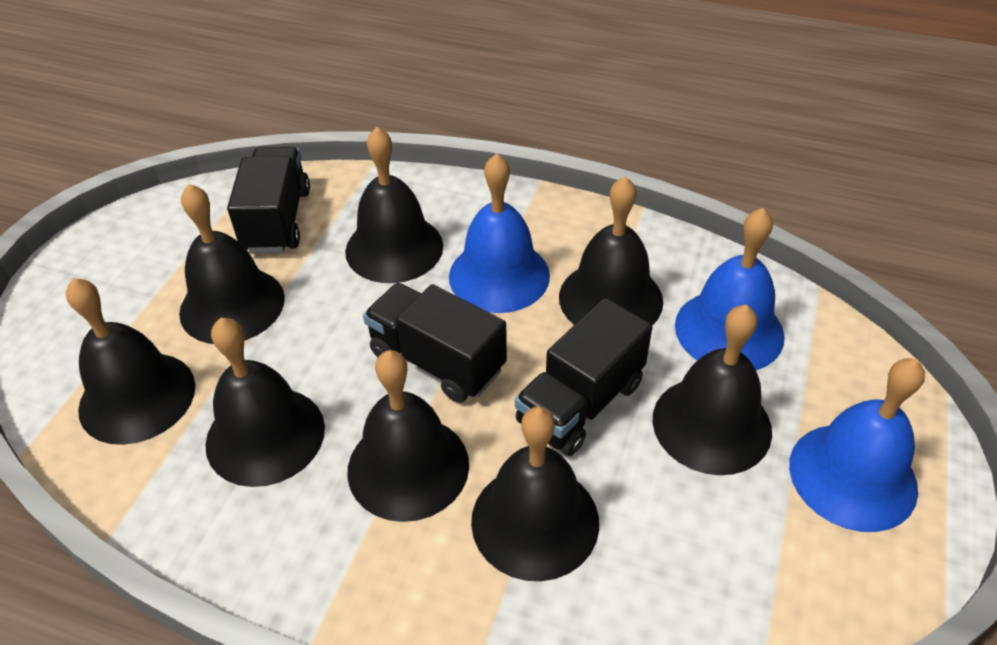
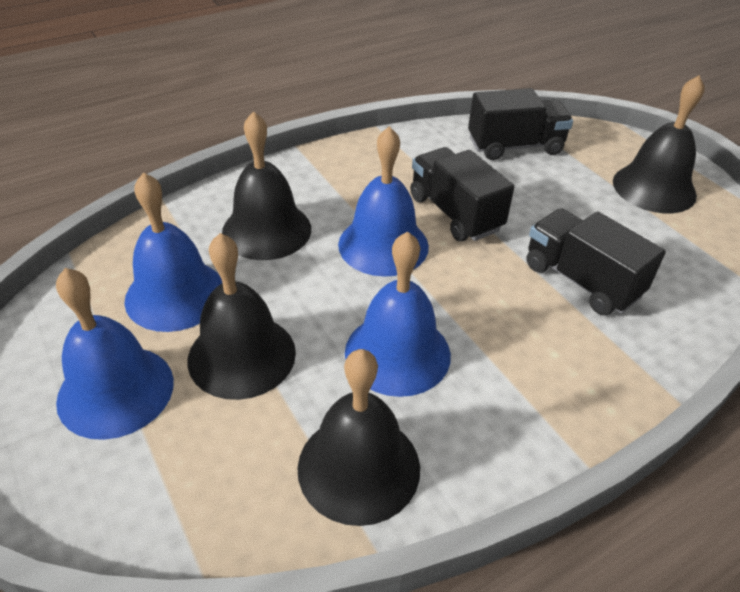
black bell: [66,278,195,445] [179,184,285,344] [205,318,325,487] [345,127,443,283] [347,350,469,522] [471,407,599,581] [559,176,663,325] [653,305,772,475] = 8 -> [188,233,296,400] [222,111,311,260] [297,349,420,526] [613,75,705,213] = 4
blue bell: [449,154,550,313] [675,208,785,370] [789,358,925,532] = 3 -> [56,268,174,440] [124,172,222,332] [338,126,429,277] [345,231,451,397] = 4

